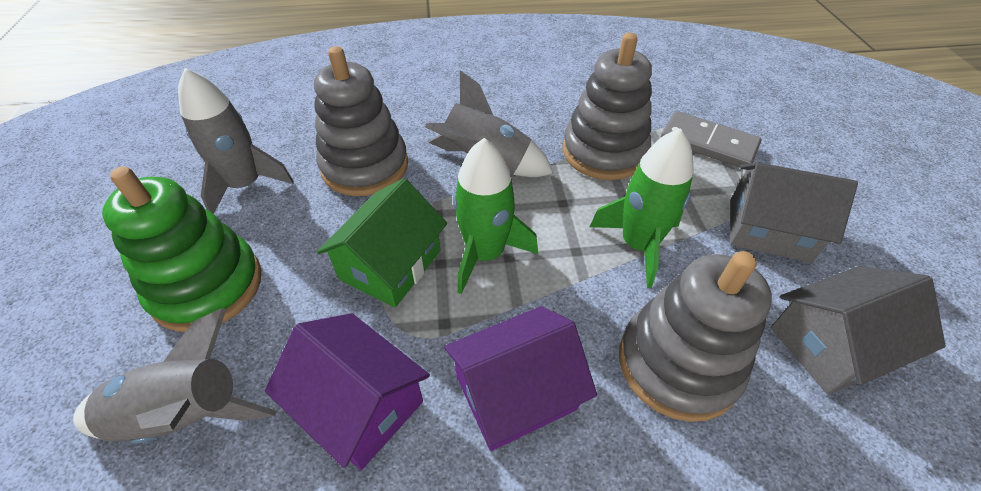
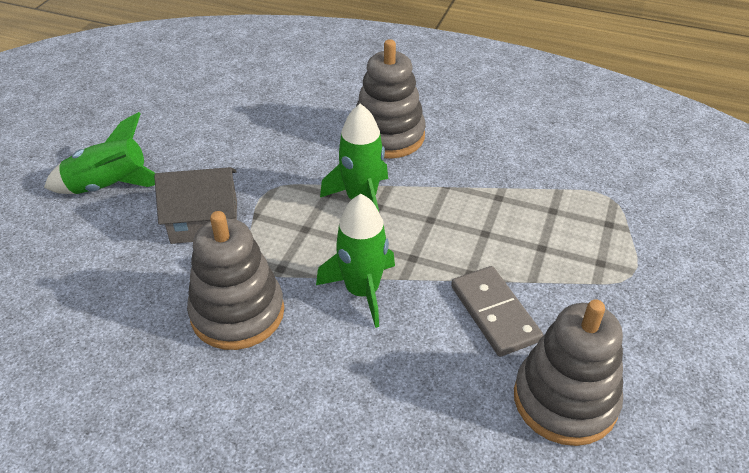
green house: [317,178,447,307] = 1 -> none = 0
green rocket: [453,138,538,294] [590,128,694,288] = 2 -> [44,112,155,194] [316,194,395,328] [320,104,388,211] = 3
green stacking toy: [102,167,261,332] = 1 -> none = 0
grey house: [730,162,858,263] [771,266,946,395] = 2 -> [154,167,237,244] = 1
grey rocket: [73,308,277,444] [178,68,294,214] [425,70,553,177] = 3 -> none = 0
purple house: [265,313,430,470] [444,306,597,451] = 2 -> none = 0

